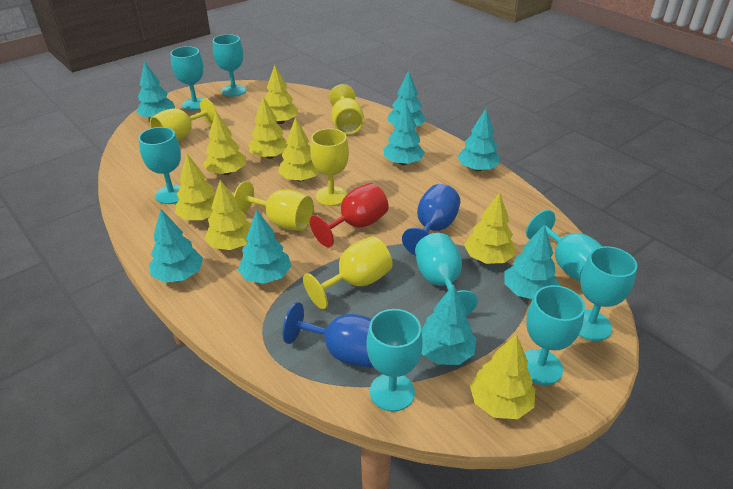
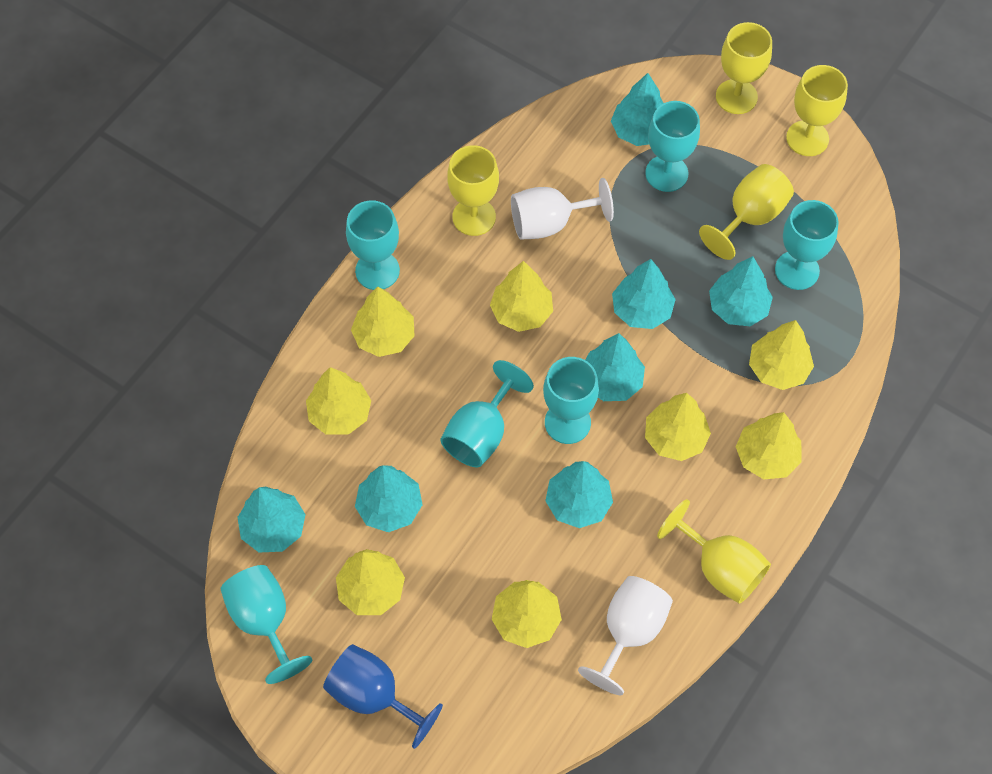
blue goblet: [282,302,373,368] [402,184,460,255] = 2 -> [323,644,443,749] = 1
red goblet: [310,183,389,247] = 1 -> none = 0
turquoise goblet: [139,127,181,204] [170,46,203,111] [213,34,246,97] [366,309,423,412] [415,233,478,315] [524,285,585,385] [526,210,603,282] [579,246,637,341] = 8 -> [221,565,312,684] [346,200,400,290] [441,360,534,467] [543,357,599,444] [645,101,700,192] [775,200,839,290] = 6
turquoise tree: [137,61,175,117] [149,209,203,283] [238,210,291,284] [383,103,425,165] [388,71,426,127] [421,284,476,365] [457,109,500,171] [504,224,559,299] = 8 -> [237,486,306,552] [355,465,422,532] [545,461,613,528] [585,333,645,401] [611,73,663,146] [612,259,676,329] [709,256,773,326] = 7
white goblet: none = 0 -> [511,178,614,240] [578,576,673,695] = 2

